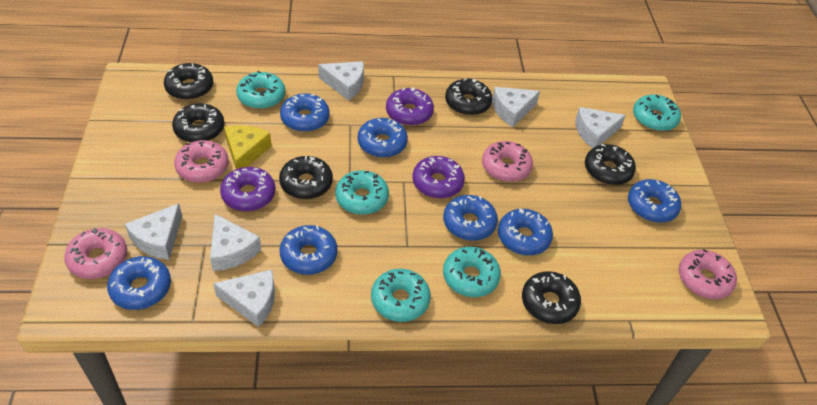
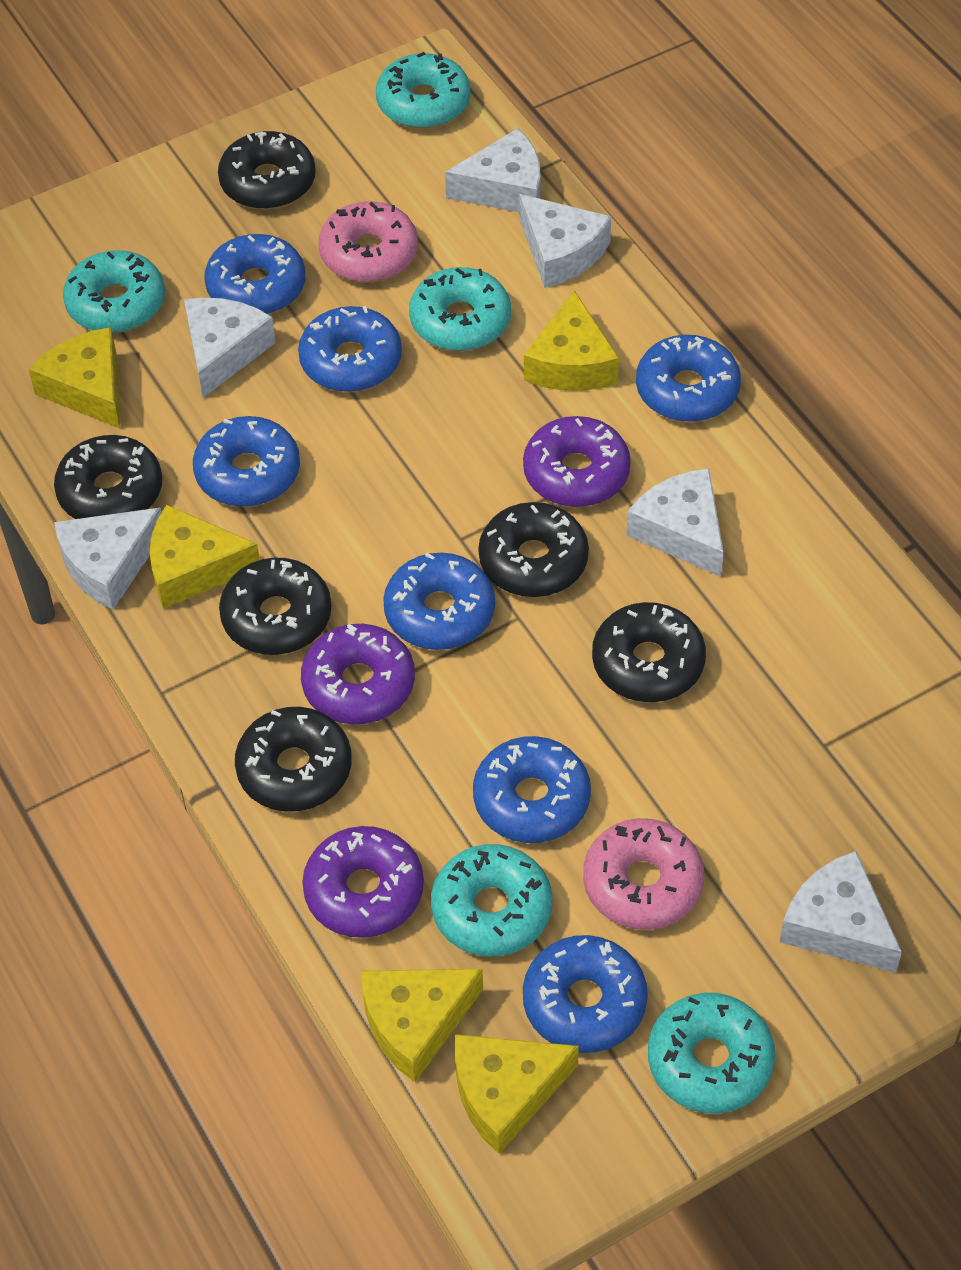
pink donut: [64,228,127,279] [174,140,229,183] [482,141,533,182] [679,249,737,299] = 4 -> [318,201,418,282] [583,818,704,930] = 2
yellow cheese: [224,125,272,169] = 1 -> [28,327,120,428] [150,505,260,609] [361,969,483,1082] [455,1034,579,1154] [524,290,619,391] = 5

